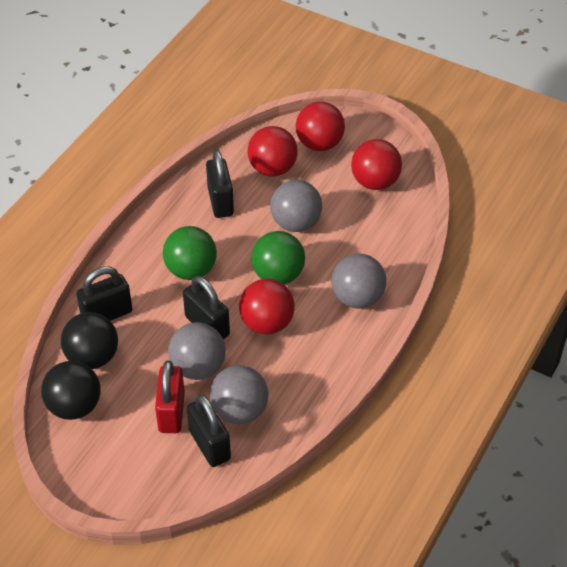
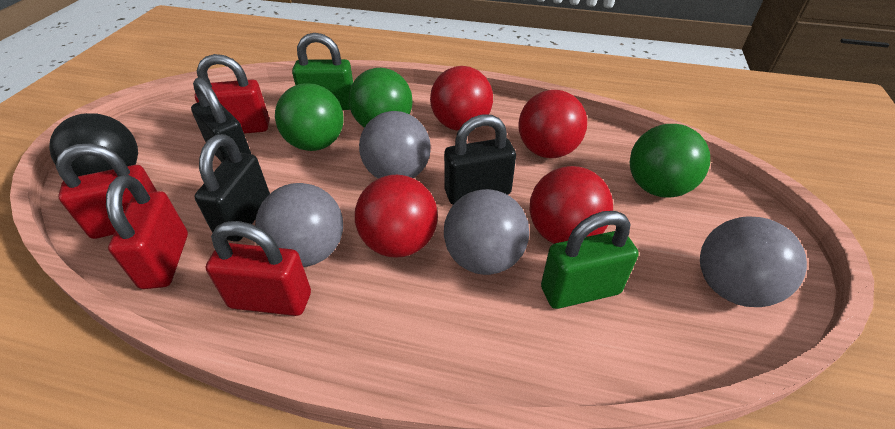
black ball: [41,361,101,420] [61,312,118,369] = 2 -> [49,113,138,176] = 1
black padlock: [76,266,132,321] [183,276,230,339] [187,394,231,467] [206,150,234,218] = 4 -> [191,78,251,162] [194,134,270,242] [444,114,516,204] = 3
green ball: [163,226,217,280] [251,231,305,284] = 2 -> [275,83,344,151] [349,68,413,128] [629,124,710,198] = 3
green padlock: none = 0 -> [292,33,353,110] [541,211,639,309] = 2
red padlock: [155,360,185,433] = 1 -> [56,144,157,239] [106,175,188,289] [195,54,269,134] [206,221,311,316] = 4

